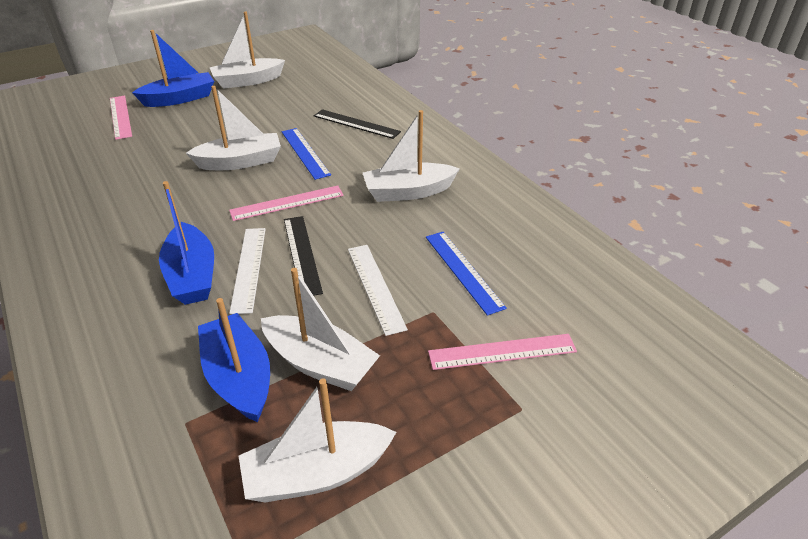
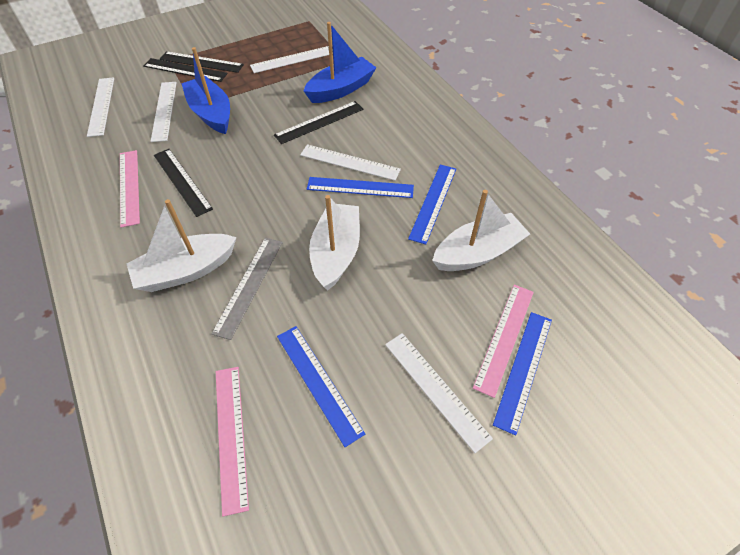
black ruler: [284,216,323,296] [314,109,401,139] = 2 -> [143,58,228,82] [154,149,213,217] [160,51,244,73] [274,101,364,144] = 4
blue boat: [132,30,214,107] [159,181,214,305] [198,298,270,422] = 3 -> [181,47,230,134] [304,22,376,103] = 2
blue ruler: [282,128,331,180] [426,232,507,316] = 2 -> [277,326,365,447] [307,177,414,198] [408,164,456,244] [493,312,552,436] = 4
grey ruler: none = 0 -> [211,238,283,340] = 1
white boat: [186,86,281,170] [209,12,285,89] [239,378,396,503] [261,268,380,391] [363,110,460,202] = 5 -> [126,199,236,292] [309,195,360,291] [432,190,530,271] = 3
white ruler: [229,228,266,314] [348,245,408,336] = 2 -> [87,77,114,137] [151,82,177,142] [250,46,333,73] [300,144,401,181] [385,333,493,453] = 5

